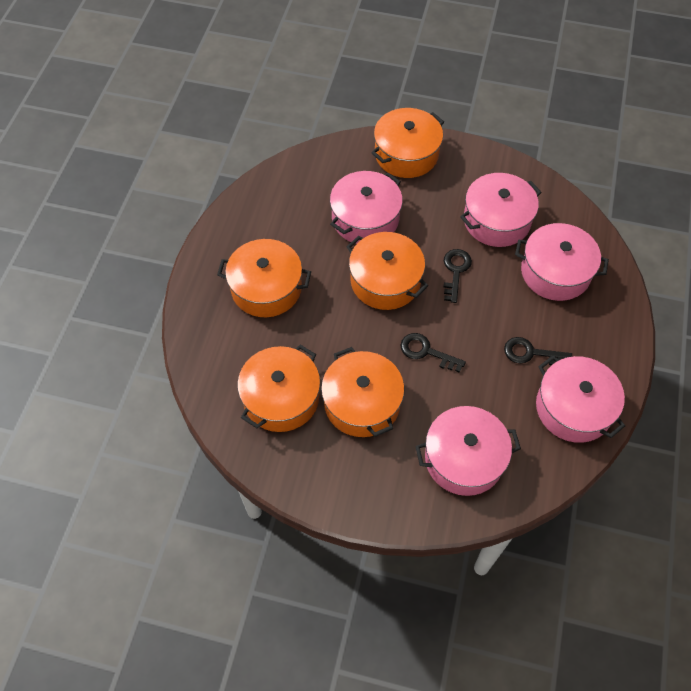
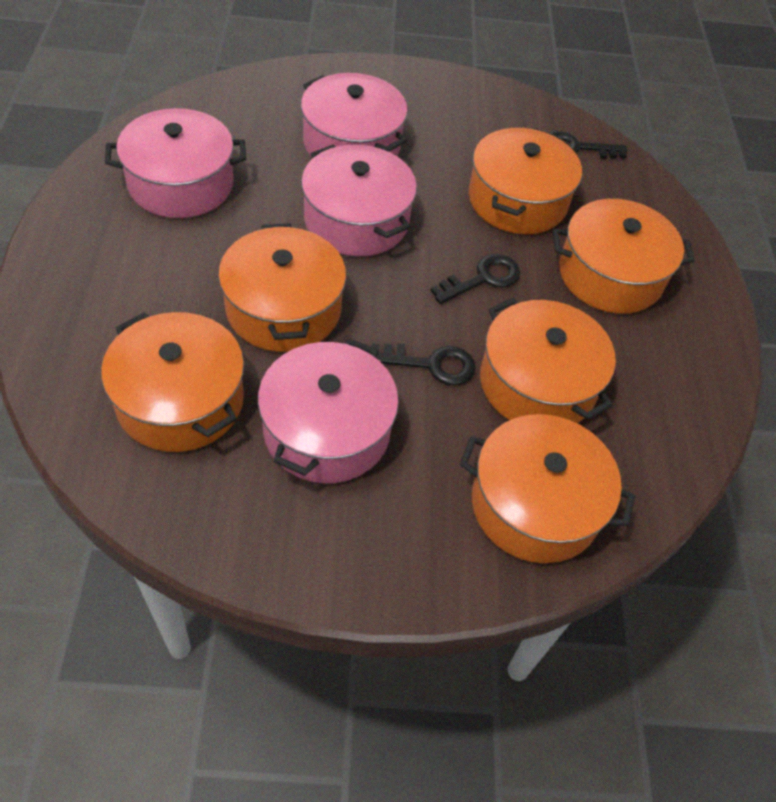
orange pot: [217,239,311,317] [237,345,320,432] [321,347,404,437] [347,232,428,310] [371,108,444,178] = 5 -> [101,312,244,452] [218,223,346,352] [460,414,635,563] [469,128,582,234] [480,298,616,423] [553,199,695,314] = 6
pink pot: [330,171,403,244] [415,406,521,496] [460,173,542,247] [515,223,609,301] [536,356,625,443] = 5 -> [105,108,246,218] [258,338,399,483] [301,73,408,158] [301,144,417,256] = 4

